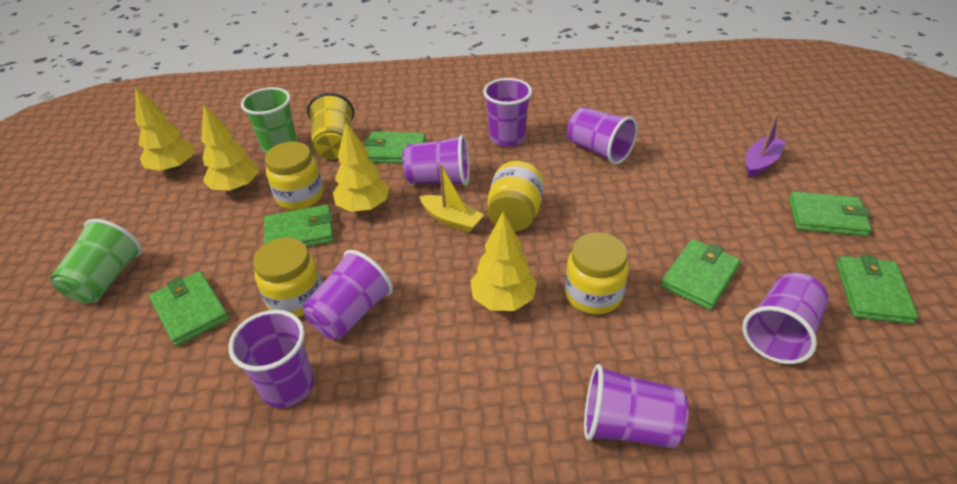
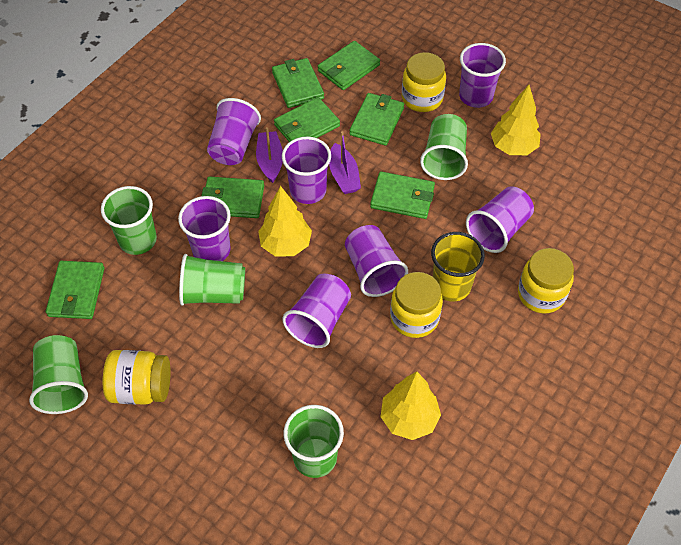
green cup: [50,219,142,303] [241,87,298,154] = 2 -> [29,335,88,414] [101,186,157,255] [179,254,245,306] [284,405,344,478] [420,114,468,180] = 5
green wallet: [149,271,229,346] [264,204,334,247] [364,132,426,164] [661,239,741,310] [789,191,872,236] [836,255,918,324] = 6 -> [46,261,104,319] [201,177,264,218] [272,58,324,108] [274,97,340,142] [318,41,380,90] [349,93,404,146] [370,171,435,219] = 7
purple boat: [746,113,786,177] = 1 -> [256,127,283,183] [329,131,361,194] = 2
yellow boat: [420,163,484,233] = 1 -> none = 0
yellow tree: [135,86,194,172] [201,104,259,192] [333,122,390,212] [470,212,537,311] = 4 -> [258,186,312,256] [380,372,441,440] [491,85,541,155] = 3

